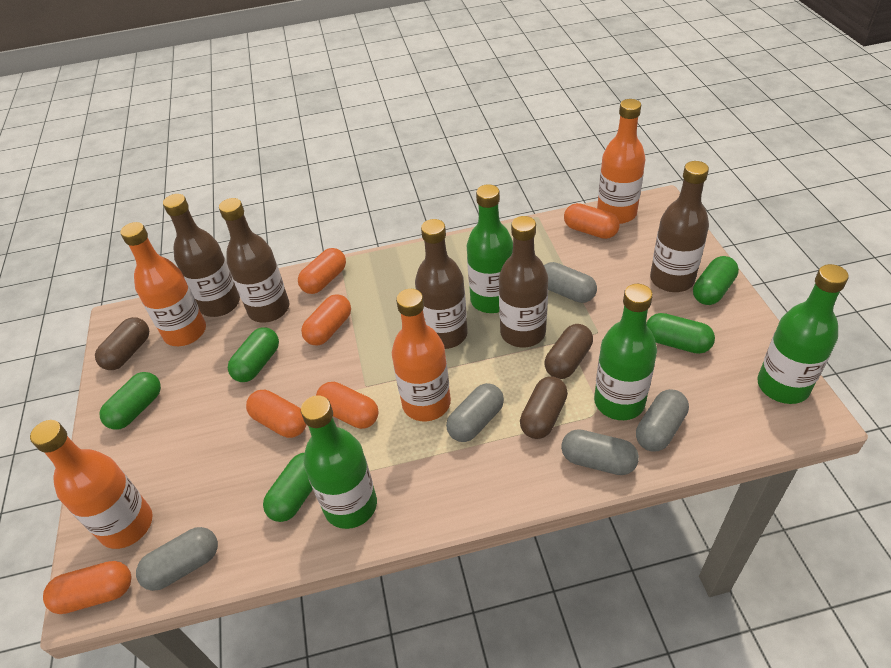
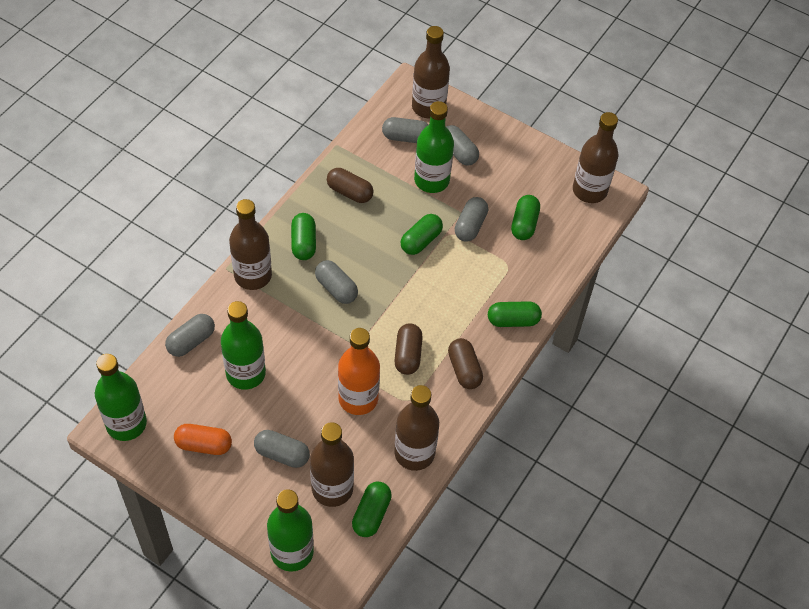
grey capsule: [136,527,218,591] [446,383,504,442] [544,262,597,303] [561,429,639,475] [636,389,689,451] = 5 -> [165,314,215,357] [254,430,310,468] [315,260,358,304] [382,117,429,143] [446,125,479,166] [455,197,488,242] = 6
orange bottle: [30,420,152,549] [120,222,206,346] [392,289,451,421] [597,99,646,224] = 4 -> [338,328,380,415] = 1
orange capsule: [43,561,131,614] [246,390,306,438] [298,248,346,294] [301,294,351,345] [316,382,379,429] [564,203,620,239] = 6 -> [174,424,232,455] = 1

